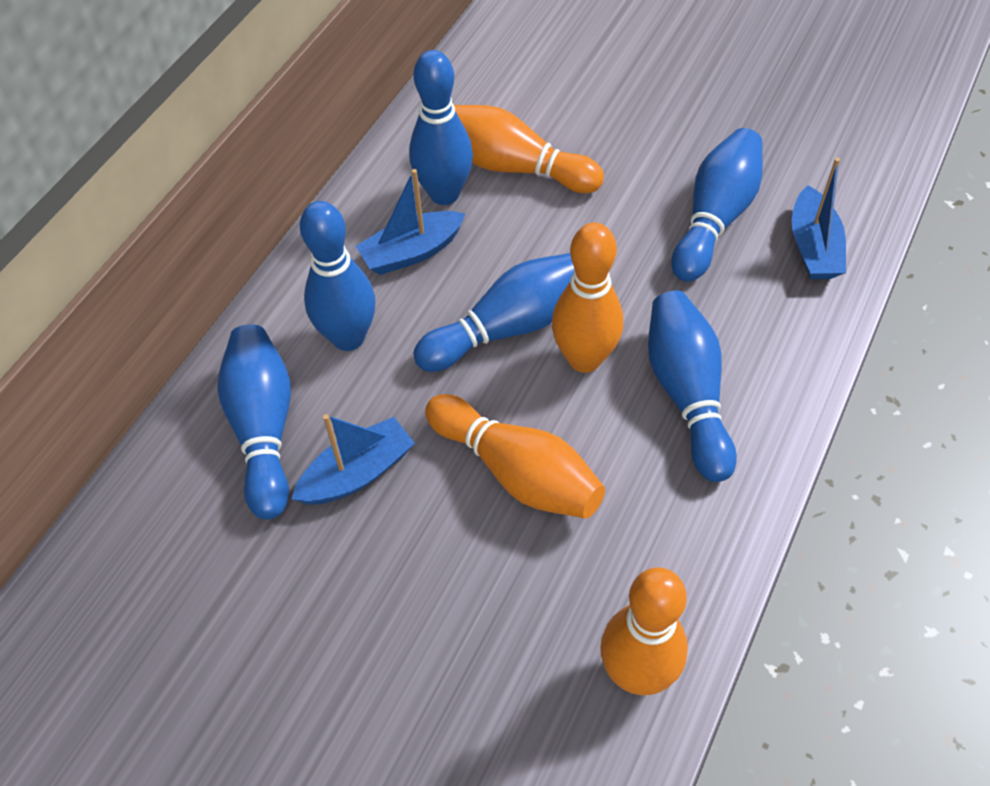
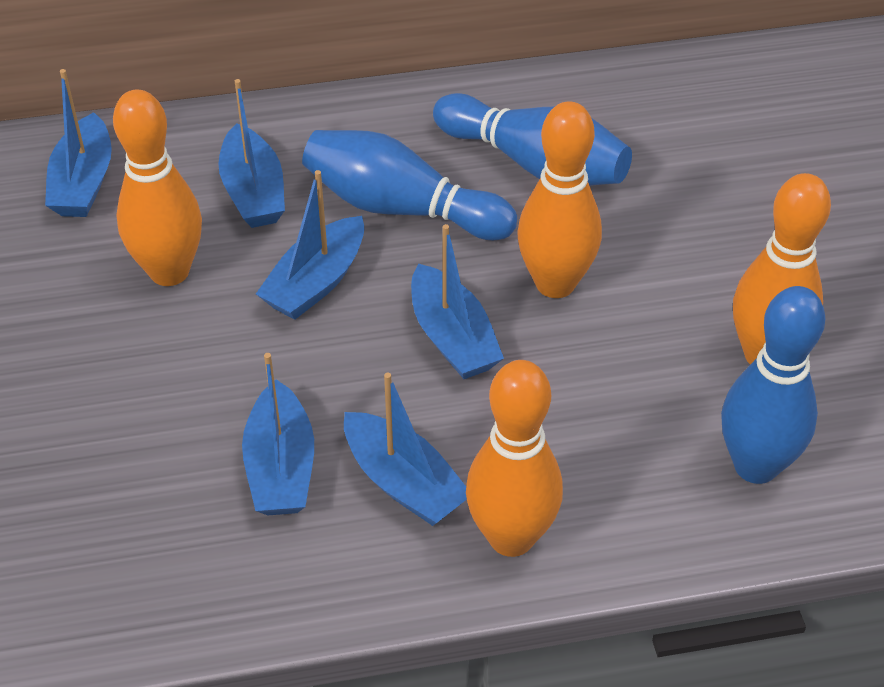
blue boat: [292,414,415,504] [356,169,466,275] [792,158,846,279] = 3 -> [45,69,112,217] [218,79,285,228] [242,353,314,515] [256,170,364,320] [344,373,467,526] [411,224,504,379] = 6
blue bowling pin: [218,324,291,519] [300,201,376,351] [409,50,473,205] [413,253,574,372] [648,291,737,482] [671,128,763,282] = 6 -> [302,130,517,240] [433,93,632,186] [721,286,825,484] = 3

